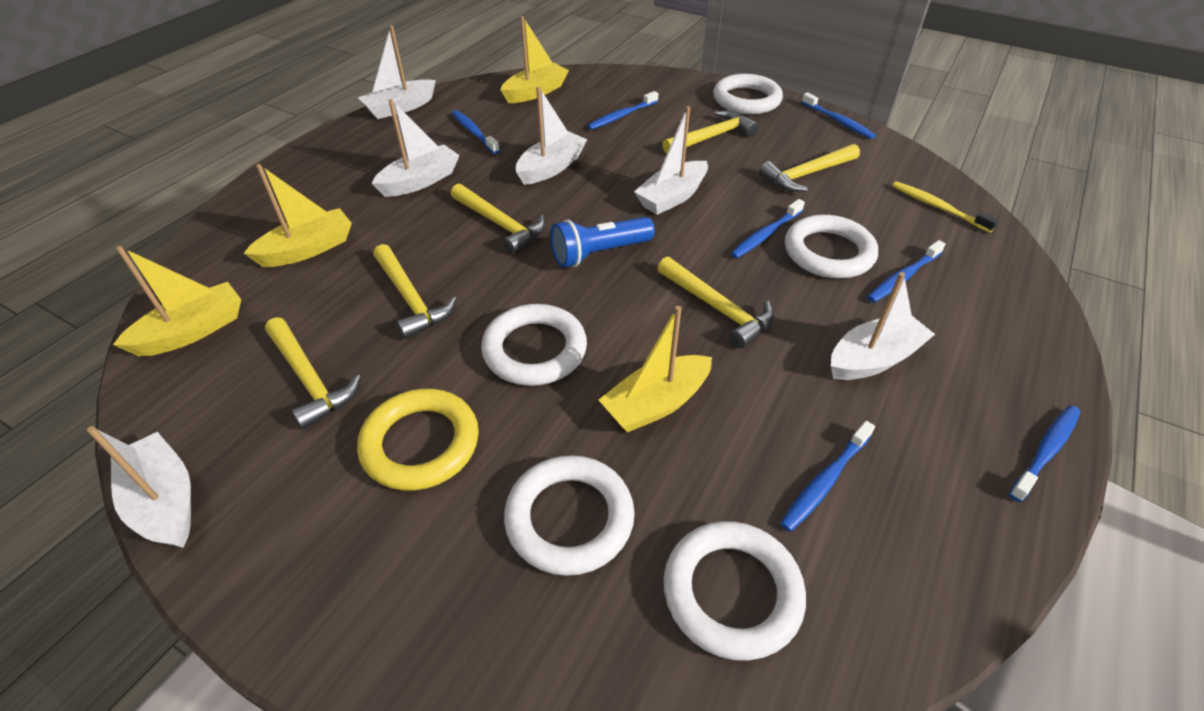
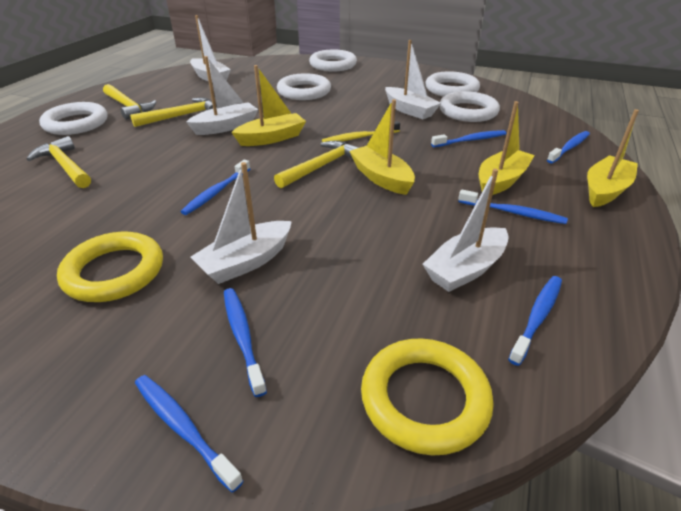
blue flashlight: [551,217,655,268] = 1 -> none = 0
white boat: [87,426,191,548] [358,25,436,119] [372,99,460,197] [516,87,587,185] [634,106,708,215] [831,272,935,380] = 6 -> [186,56,258,135] [190,15,231,83] [190,162,292,284] [385,40,441,119] [423,169,509,292] = 5
yellow hammer: [265,317,361,430] [373,244,457,339] [451,184,546,254] [657,256,774,348] [662,110,758,154] [759,144,860,192] = 6 -> [27,136,91,188] [103,84,156,120] [130,97,217,127] [274,141,360,188] = 4
yellow ring: [357,389,479,491] = 1 -> [57,232,163,302] [361,338,494,456] = 2

